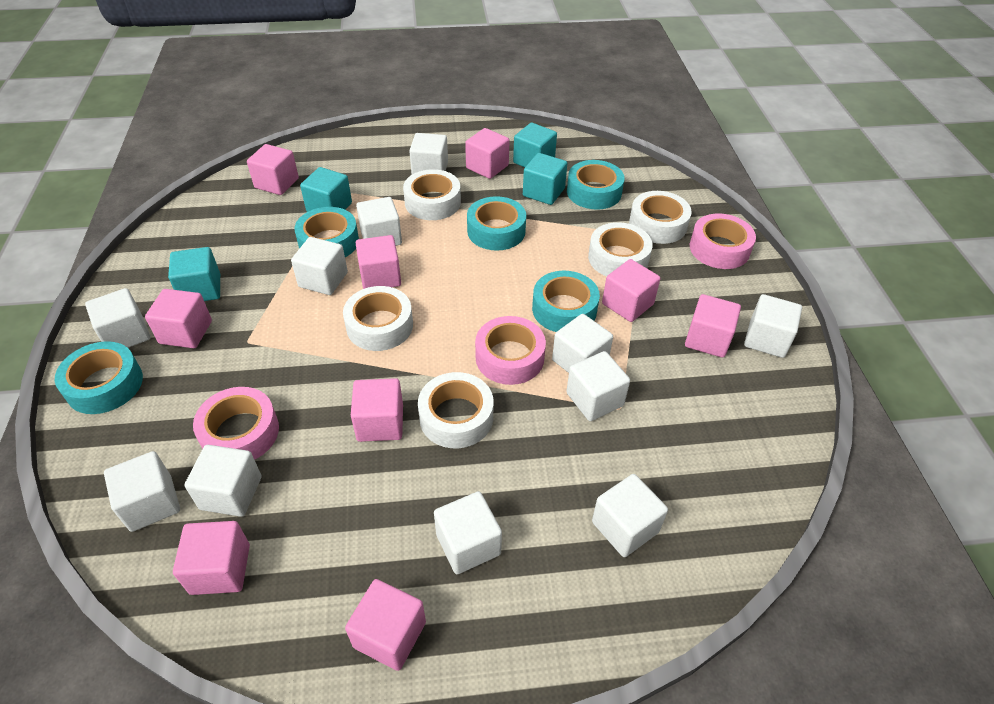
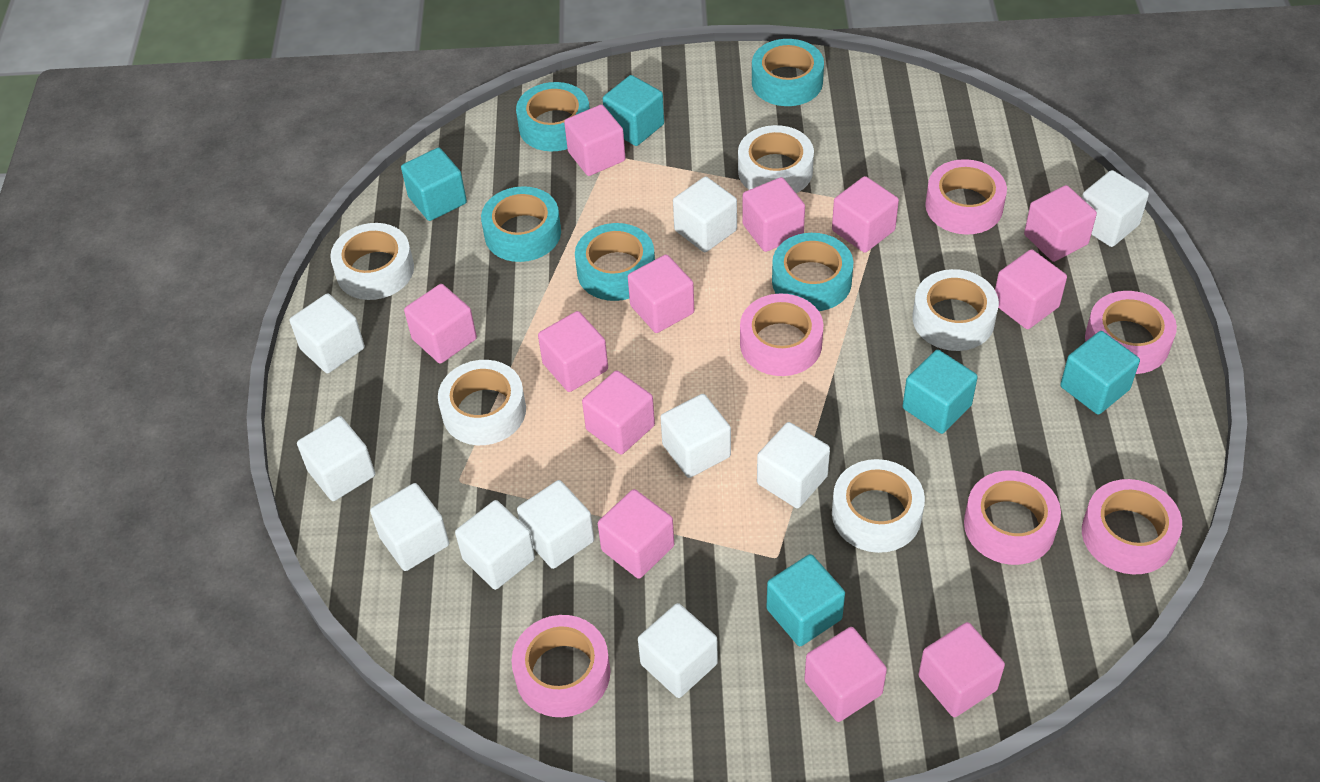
pink cube: [145,289,212,348] [173,521,250,595] [247,144,299,195] [345,579,426,671] [351,378,403,442] [356,235,401,289] [465,128,510,179] [602,259,660,322] [685,294,741,358] = 9 -> [404,284,477,364] [538,311,608,392] [564,104,625,176] [582,371,655,455] [598,489,674,579] [628,255,694,333] [743,177,805,252] [804,627,887,722] [832,176,899,253] [918,622,1005,717] [995,249,1067,329] [1024,185,1097,262] = 12
pink tape: [193,387,279,460] [475,316,546,385] [690,213,756,269] = 3 -> [511,615,610,717] [740,294,823,376] [925,159,1007,235] [964,470,1061,565] [1082,479,1182,575] [1085,291,1177,374] = 6
turquoise cube: [168,247,220,301] [300,167,352,212] [513,123,557,167] [523,153,567,205] = 4 -> [401,148,467,221] [603,75,664,146] [766,554,845,646] [903,350,978,434] [1060,331,1140,414] = 5
white cube: [85,288,151,348] [104,451,180,532] [184,445,262,517] [291,237,348,295] [356,197,402,246] [409,133,448,174] [434,491,502,574] [552,314,613,373] [566,351,630,421] [592,474,668,557] [744,294,802,358] = 11 -> [290,294,365,373] [297,416,375,501] [370,483,449,571] [455,500,535,590] [517,480,594,569] [638,603,718,698] [660,394,731,478] [673,177,737,252] [757,422,830,508] [1082,170,1149,247] = 10

